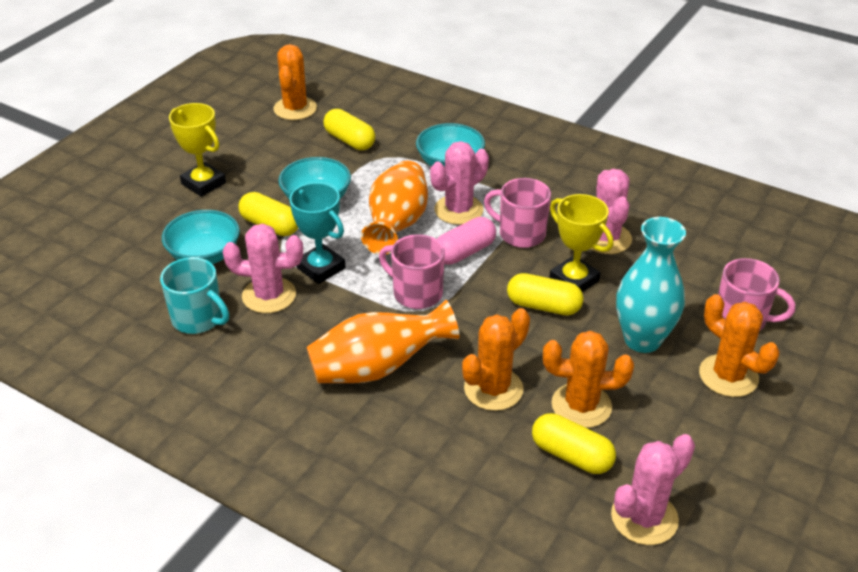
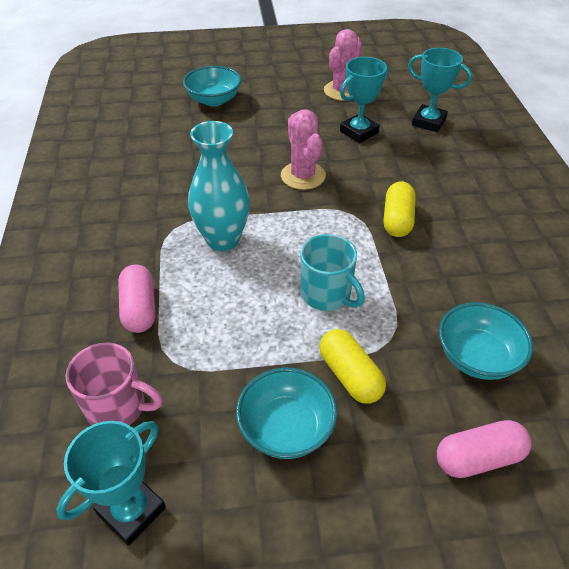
orange cactus: [273,44,317,120] [462,308,530,411] [543,331,634,428] [699,294,779,397] = 4 -> none = 0
orange vase: [307,300,460,383] [361,161,428,254] = 2 -> none = 0
pink cactus: [223,224,303,313] [430,141,489,225] [591,169,632,254] [611,434,695,545] = 4 -> [281,110,326,190] [324,29,362,101] = 2
pink capsule: [437,217,496,265] = 1 -> [118,265,156,333] [437,420,532,478] = 2
pink mug: [379,234,445,309] [484,178,551,248] [718,258,795,331] = 3 -> [66,343,163,425] = 1
turquoise trophy: [289,183,345,284] = 1 -> [56,421,166,546] [340,57,388,143] [408,48,472,132] = 3
yellow capsule: [238,192,298,236] [323,109,375,150] [507,273,584,315] [532,413,616,474] = 4 -> [319,329,386,404] [384,182,416,237] = 2
yellow trophy: [169,103,226,197] [549,194,613,292] = 2 -> none = 0

